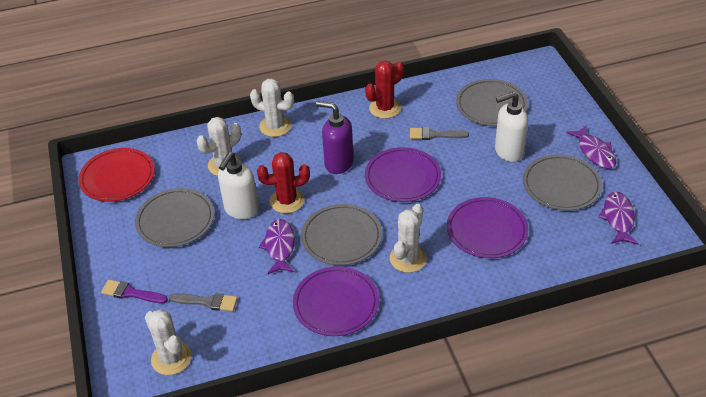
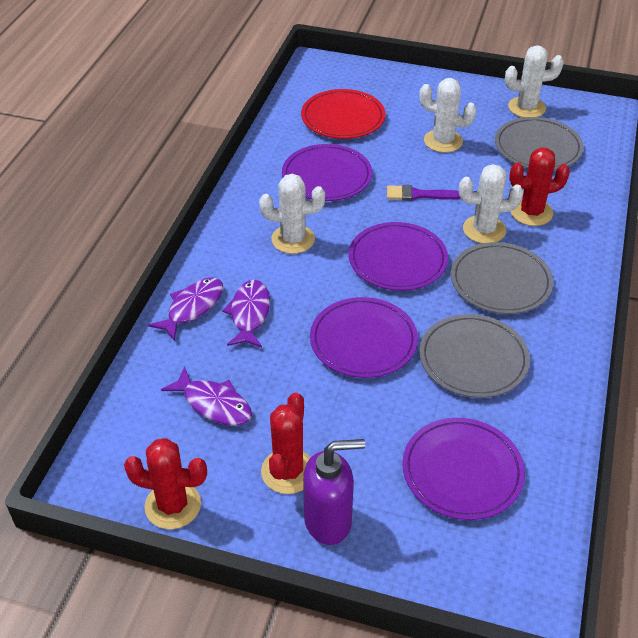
grey brush: [169,293,238,311] [410,127,469,140] = 2 -> none = 0
grey plate: [135,188,214,247] [301,204,382,265] [456,79,528,126] [523,154,602,211] = 4 -> [419,314,530,398] [451,242,553,314] [495,117,584,170] = 3
purple plate: [293,266,379,336] [365,147,441,202] [447,197,528,258] = 3 -> [282,144,372,201] [310,297,418,378] [349,222,448,291] [402,418,525,520] = 4
red cactus: [257,152,310,213] [365,60,404,119] = 2 -> [124,438,207,529] [261,392,311,494] [509,147,570,226] = 3
white soap dispenser: [218,152,259,219] [495,92,528,162] = 2 -> none = 0

